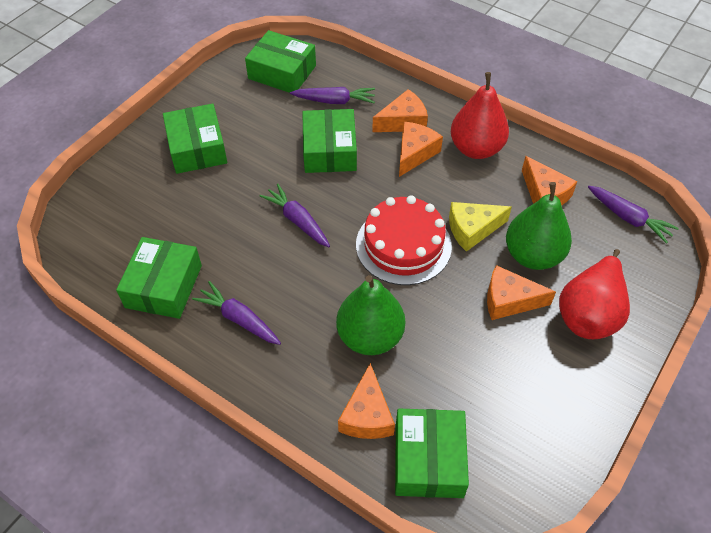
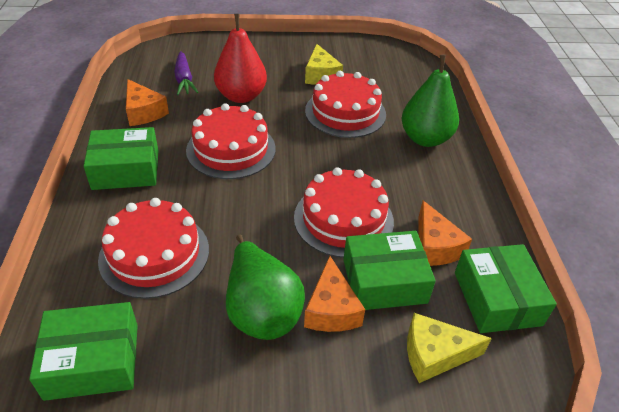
green box: [116,237,202,319] [163,104,227,174] [245,30,316,93] [302,109,357,173] [395,409,469,498] = 5 -> [29,302,138,401] [84,127,158,190] [343,231,436,310] [455,244,557,333] = 4
orange cheese: [338,363,395,439] [372,89,428,132] [399,122,443,177] [487,265,556,320] [522,156,578,205] = 5 -> [126,79,169,126] [304,256,365,332] [418,201,472,266] = 3
purple carrot: [192,281,281,345] [260,184,330,247] [290,87,375,104] [588,186,679,244] = 4 -> [174,51,198,95] = 1
red cake: [356,195,452,285] = 1 -> [98,198,209,299] [186,103,276,179] [294,167,394,258] [305,71,386,138] = 4
red pear: [451,72,509,159] [559,249,630,339] = 2 -> [214,14,267,103] = 1
yellow cheese: [449,202,512,252] = 1 -> [305,44,343,85] [407,313,492,383] = 2

